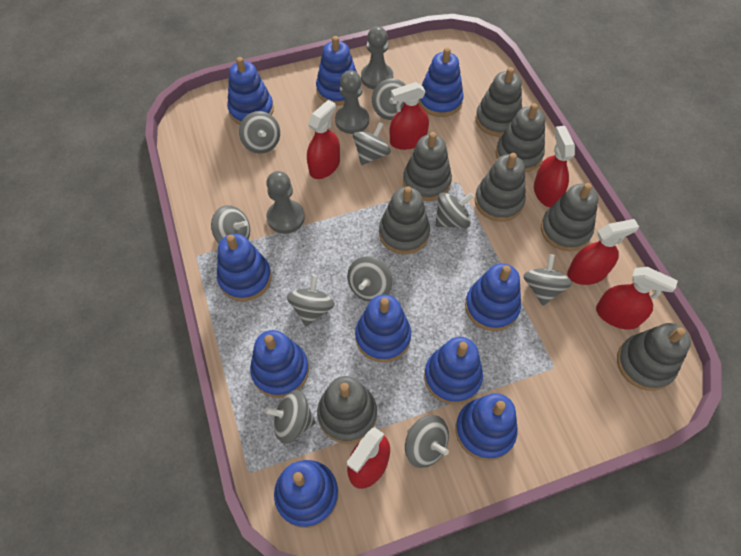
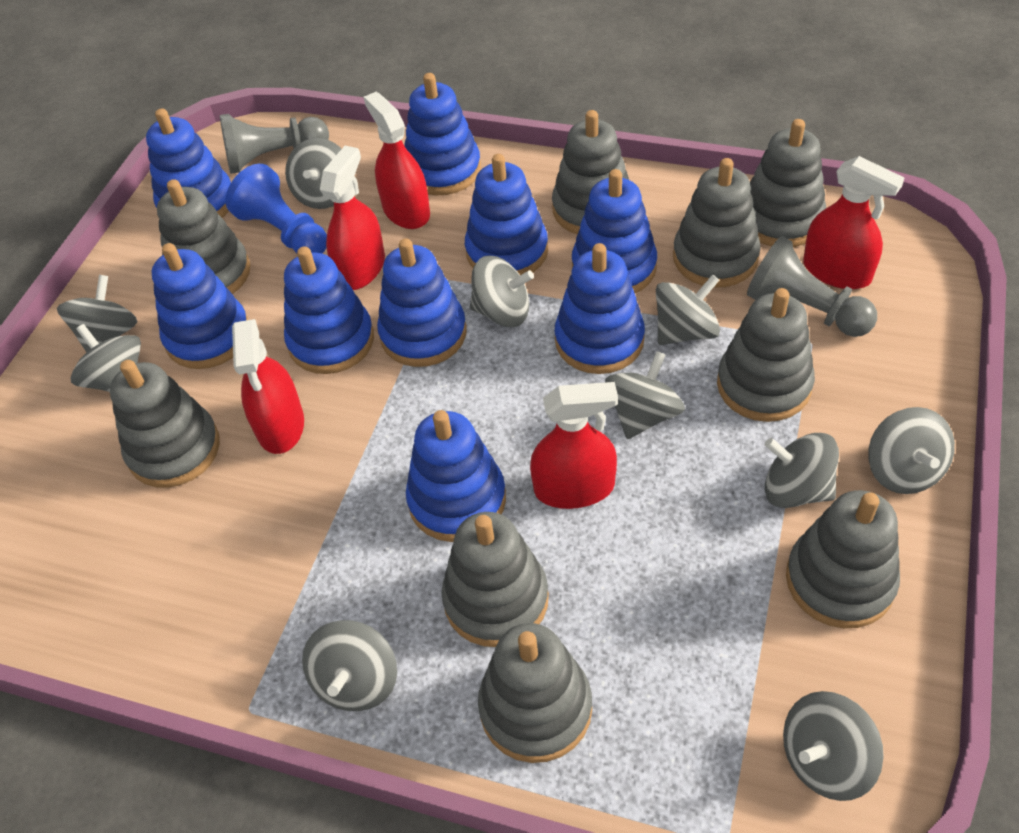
blue pawn: none = 0 -> [225,164,327,254] = 1
blue stacking toy: [217,234,272,301] [227,57,274,125] [250,330,309,398] [274,460,338,528] [316,36,357,106] [355,295,411,362] [419,47,464,117] [424,337,483,405] [456,393,518,461] [465,263,521,331] = 10 -> [146,108,231,218] [152,243,248,369] [284,246,374,374] [377,238,467,367] [404,73,481,195] [406,410,506,542] [465,154,548,275] [555,243,645,374] [572,169,657,293] = 9
grey pawn: [266,171,305,234] [335,70,369,134] [361,26,393,89] = 3 -> [220,114,329,174] [747,236,877,337] = 2
grey stacking toy: [317,376,377,444] [379,186,430,254] [403,132,452,201] [475,67,522,137] [475,153,526,221] [496,103,545,172] [541,183,598,251] [617,323,691,391] = 8 -> [110,360,220,488] [157,179,250,294] [441,512,549,647] [478,623,592,763] [552,110,629,234] [673,158,761,288] [717,288,815,422] [750,119,826,247] [786,490,900,628] = 9
red spray bottle: [307,100,340,179] [347,427,390,489] [390,82,429,150] [534,126,575,207] [567,219,639,285] [596,267,678,330] = 6 -> [232,319,304,454] [320,146,385,290] [364,92,430,229] [530,382,618,509] [803,156,904,289] = 5

